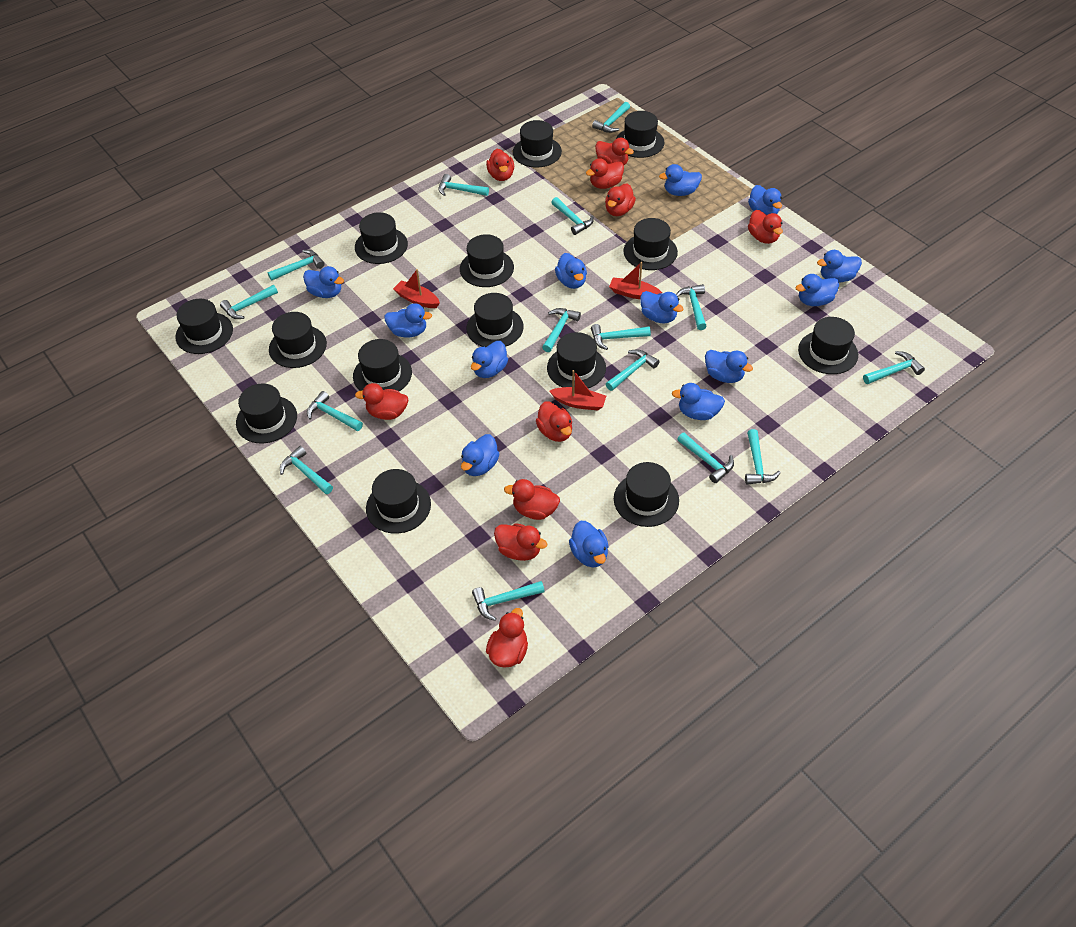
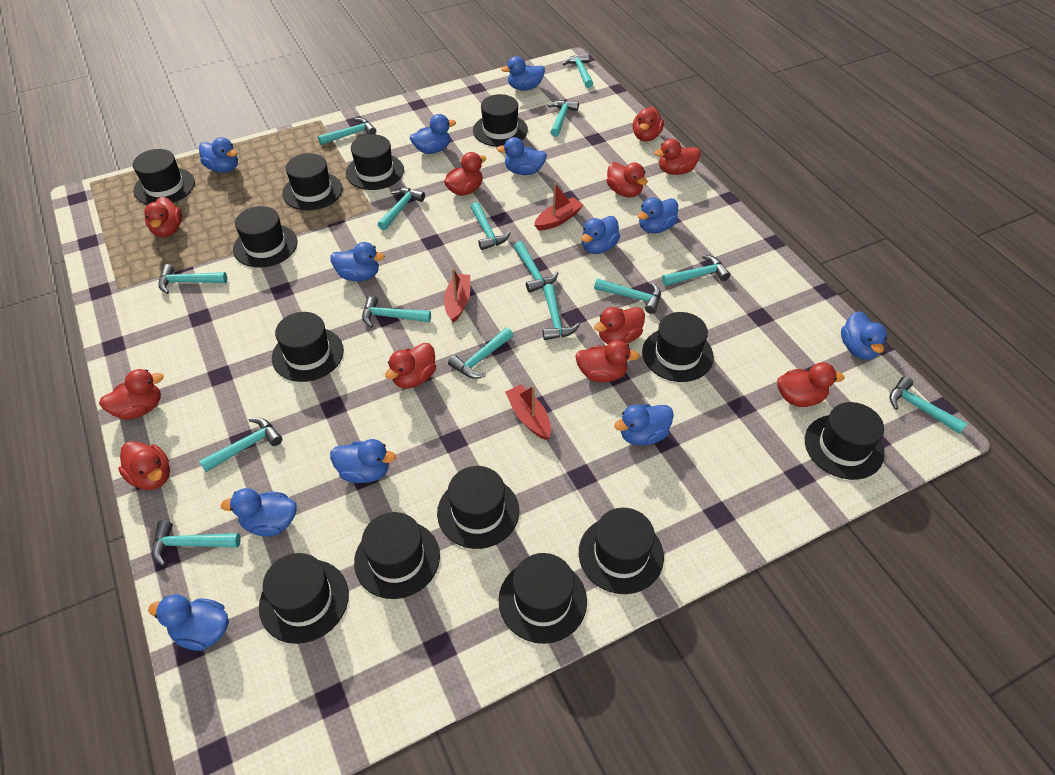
black hat: [175,299,233,354] [236,383,297,443] [269,312,327,368] [353,339,412,391] [355,212,408,264] [366,469,431,534] [460,234,514,287] [466,293,524,347] [513,120,562,168] [547,332,606,388] [614,462,679,527] [616,111,664,158] [623,218,678,270] [798,317,858,374] = 14 -> [133,149,195,205] [233,206,297,268] [259,553,349,644] [272,312,344,382] [282,153,343,211] [346,134,404,190] [354,512,440,599] [437,466,519,549] [473,94,528,147] [499,553,587,644] [579,508,664,594] [642,312,714,382] [805,402,885,480] = 13
blue duck: [303,266,344,298] [384,303,432,337] [461,434,499,476] [471,341,508,378] [555,253,587,289] [569,521,608,567] [640,291,683,323] [659,164,702,196] [672,383,725,420] [705,350,753,383] [748,185,782,215] [795,274,839,306] [817,250,862,283] = 13 -> [148,594,229,651] [199,137,238,173] [221,488,297,536] [330,439,396,483] [331,242,385,281] [410,114,456,154] [497,137,547,175] [501,56,545,90] [581,216,620,254] [614,404,674,446] [637,197,678,233] [841,311,887,360] = 12
red duck: [355,383,408,420] [486,149,514,181] [486,608,528,668] [494,524,547,561] [504,479,560,520] [536,401,572,442] [586,158,624,189] [595,138,634,165] [605,183,636,216] [748,210,783,244] = 10 -> [99,369,164,420] [118,441,170,490] [144,197,182,237] [385,343,436,388] [444,152,486,196] [575,340,639,382] [594,307,645,344] [607,162,648,197] [633,107,664,141] [654,139,701,175] [777,362,845,407] = 11

